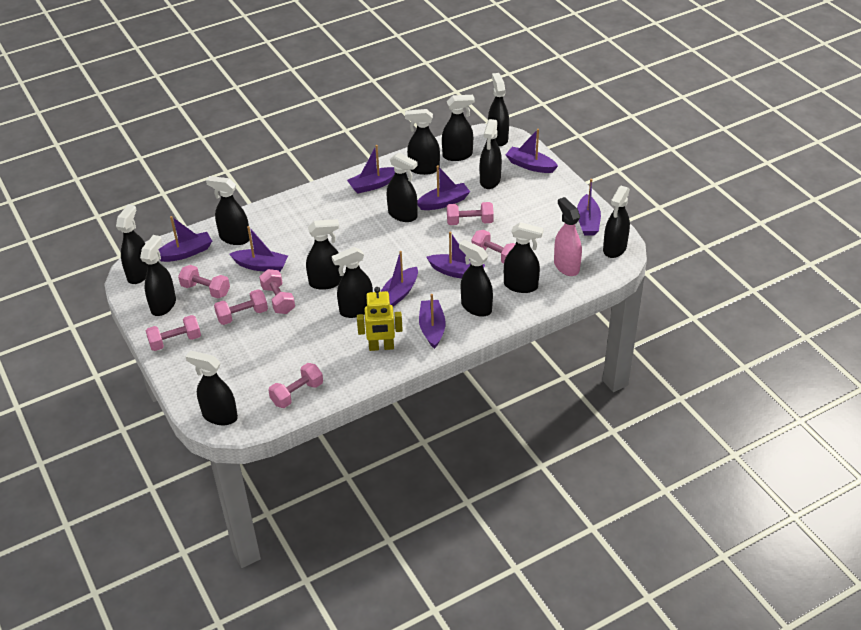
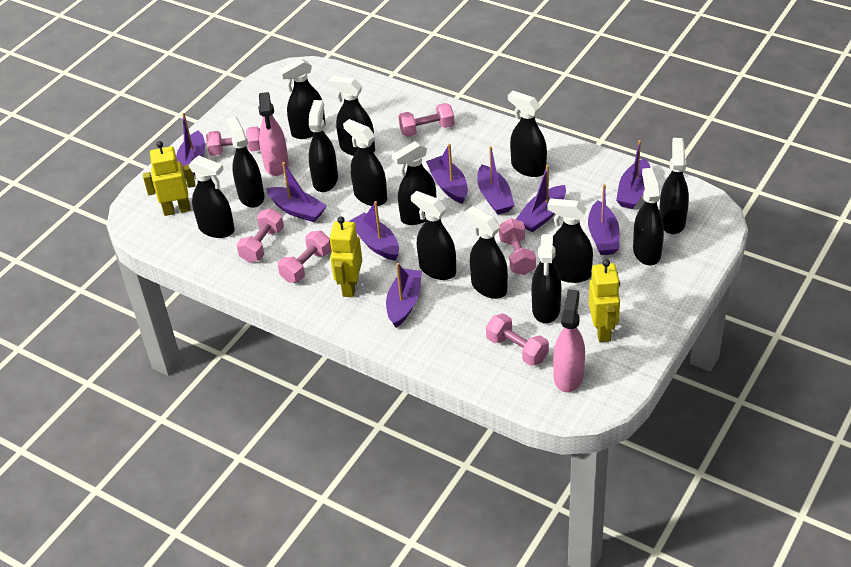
pink dumbbell: [146,315,201,351] [178,265,230,298] [214,289,268,325] [259,269,295,314] [268,363,323,408] [447,202,494,225] [471,230,515,263] = 7 -> [206,127,260,156] [236,208,284,263] [278,231,332,283] [398,103,455,137] [486,314,549,366] [499,218,536,275] = 6
pink spray bottle: [554,197,582,276] = 1 -> [258,92,289,176] [553,289,585,392] = 2
yellow robot: [357,287,403,351] = 1 -> [143,141,196,216] [329,216,362,297] [589,259,620,342] = 3

